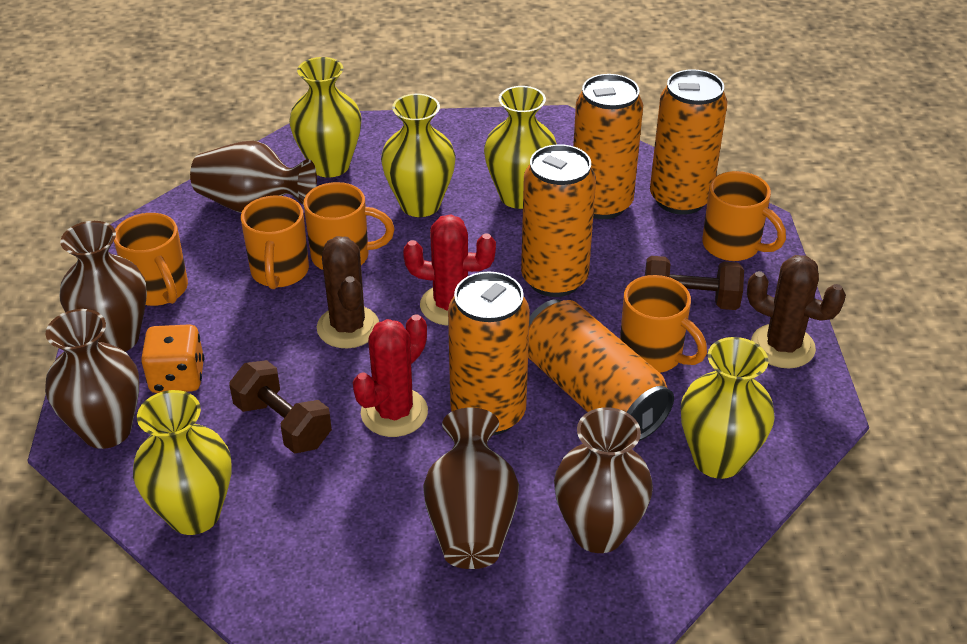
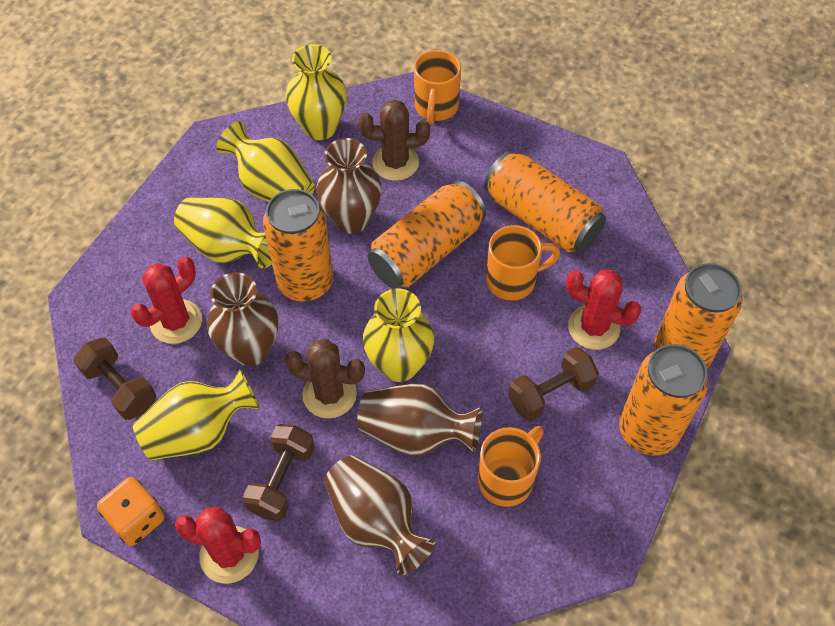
brown dumbbell: [229,360,332,453] [645,256,744,310] = 2 -> [73,337,156,420] [242,424,315,521] [508,347,599,421] = 3
brown vase: [45,309,139,449] [59,221,147,351] [190,141,317,213] [423,408,519,569] [554,407,653,553] = 5 -> [207,272,278,366] [316,138,382,234] [324,455,435,575] [357,384,482,457] = 4
orange mug: [114,213,188,306] [241,195,309,289] [304,182,395,270] [620,275,707,373] [702,171,786,261] = 5 -> [414,50,461,124] [478,426,544,507] [486,225,560,301] = 3
red cactus: [353,314,428,437] [403,214,496,326] = 2 -> [131,257,202,344] [175,506,261,584] [566,270,642,350] = 3

